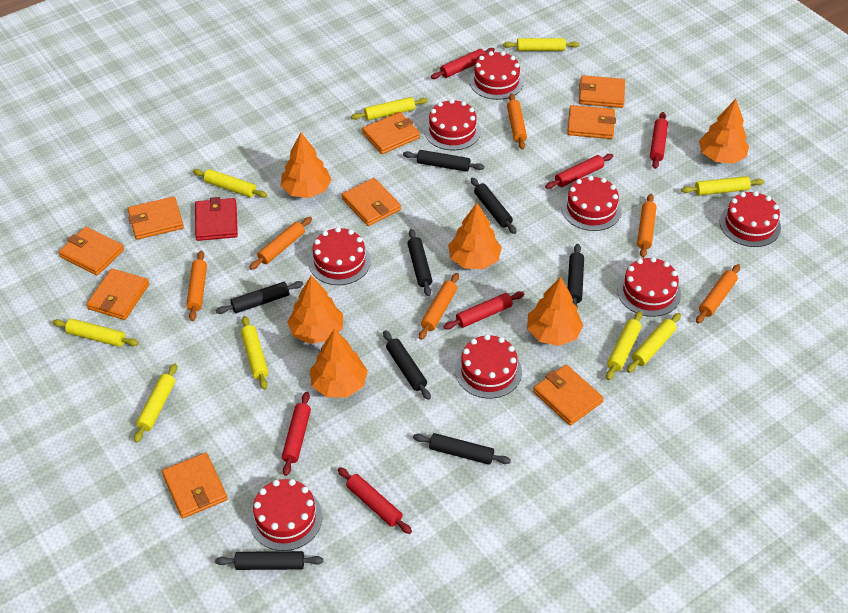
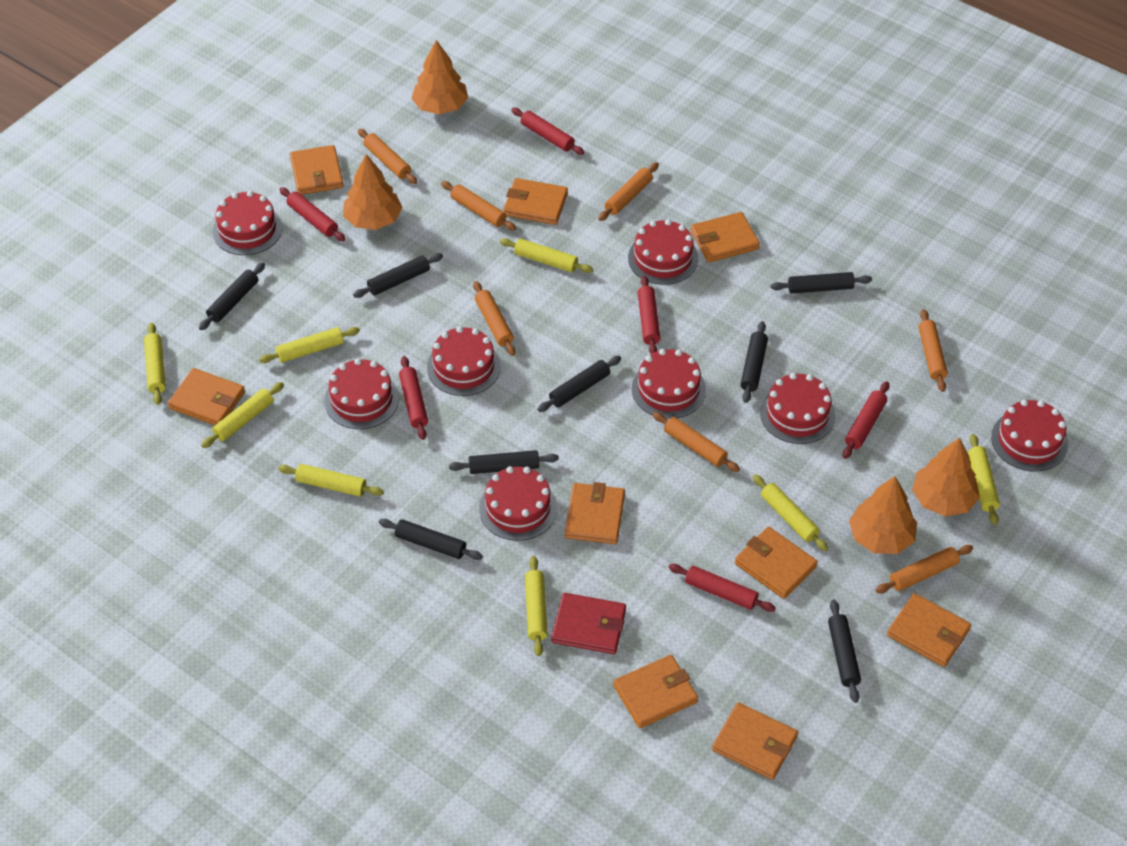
orange rolling pin: [186,251,207,321] [249,217,312,270] [419,273,459,340] [507,93,527,150] [637,194,656,258] [696,264,740,323] = 6 -> [358,129,417,184] [441,181,516,231] [473,281,516,356] [598,162,659,221] [653,412,740,472] [876,545,973,593] [919,309,948,392] = 7
orange tree: [281,133,332,198] [287,275,343,344] [310,329,368,397] [448,203,502,269] [527,277,583,346] [699,99,749,164] = 6 -> [343,154,402,230] [411,40,468,115] [849,476,917,554] [912,438,980,517] = 4
yellow rolling pin: [52,319,139,347] [134,364,177,443] [193,169,268,198] [241,316,269,390] [351,97,428,120] [503,38,579,51] [606,311,642,380] [627,313,681,373] [681,176,764,196] = 9 -> [144,323,166,405] [201,382,284,448] [259,327,360,363] [278,464,384,497] [500,238,593,273] [525,556,548,656] [753,474,828,551] [968,434,1000,525] = 8

